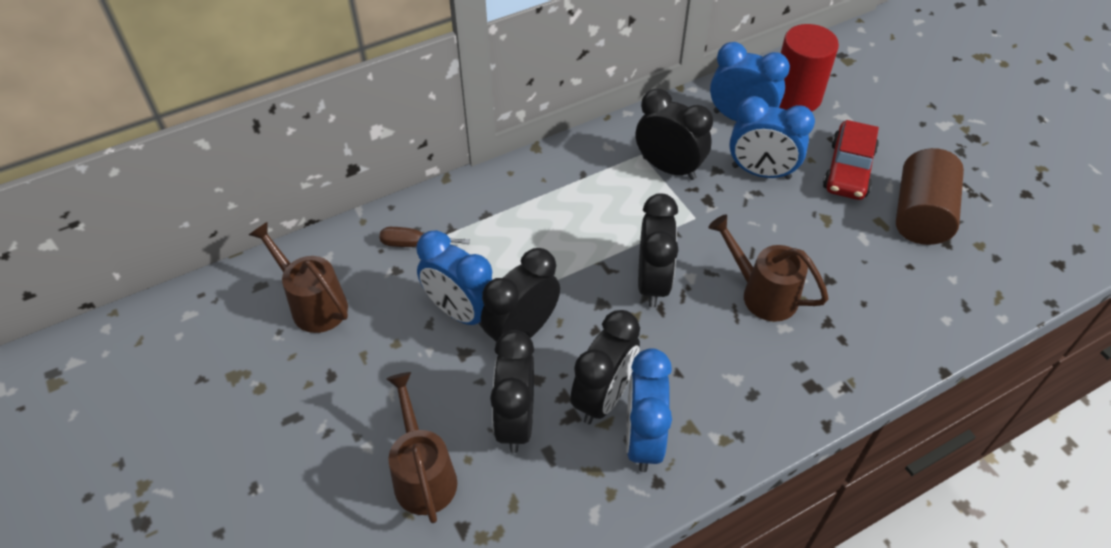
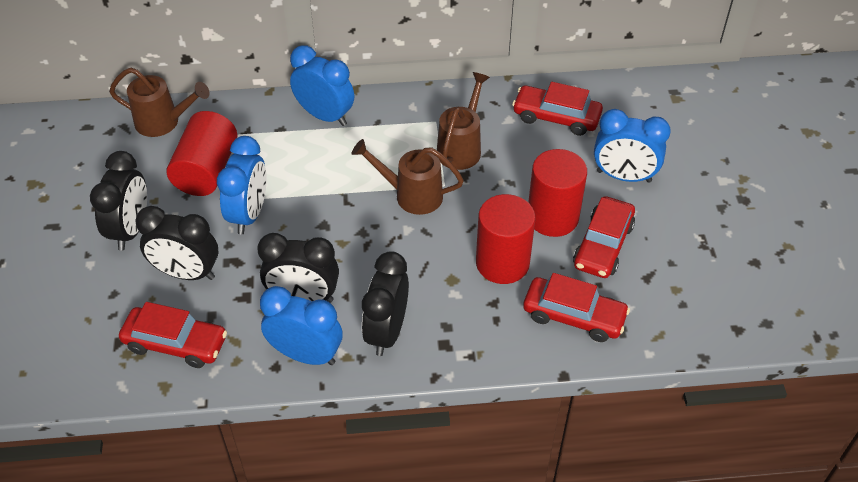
black clock: [481,248,560,342] [490,330,534,453] [570,310,640,424] [636,89,713,180] [638,193,678,308] = 5 -> [90,151,147,251] [135,206,218,280] [257,233,339,303] [362,251,409,356] = 4
brown cylinder: [896,148,964,245] = 1 -> none = 0
brown screwdriver: [380,227,470,247] = 1 -> none = 0
red car: [823,120,879,200] = 1 -> [119,302,227,368] [512,82,603,136] [523,273,630,342] [573,196,635,278] = 4
red cylinder: [779,24,839,111] = 1 -> [167,111,237,196] [476,194,536,284] [528,149,587,237] = 3

